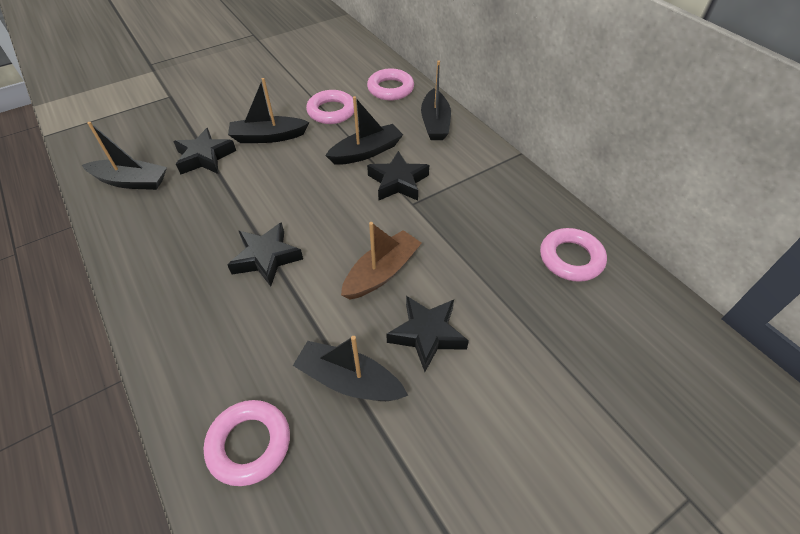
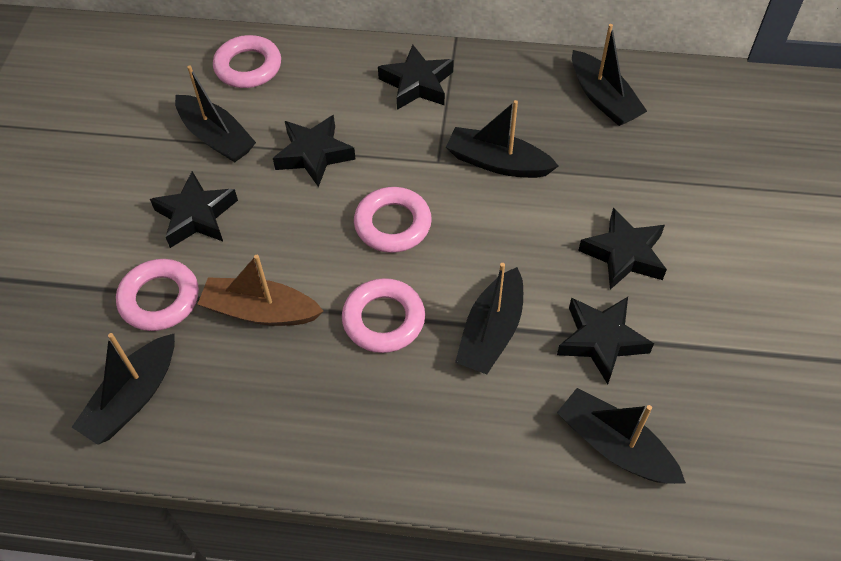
black boat: [82,122,167,190] [228,78,309,143] [293,336,408,401] [325,96,403,165] [421,60,451,140] = 5 -> [72,333,175,445] [175,65,256,162] [446,100,558,178] [455,263,523,374] [557,388,686,484] [572,24,647,126] = 6
black star: [173,128,236,175] [227,222,303,287] [367,151,429,201] [386,296,469,372] = 4 -> [150,171,238,248] [273,115,356,187] [378,45,454,110] [557,297,654,384] [578,208,667,290] = 5

